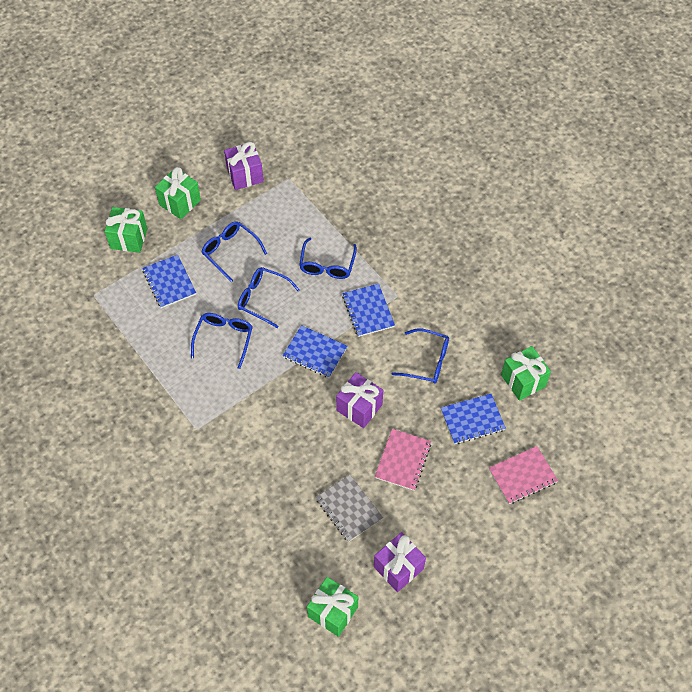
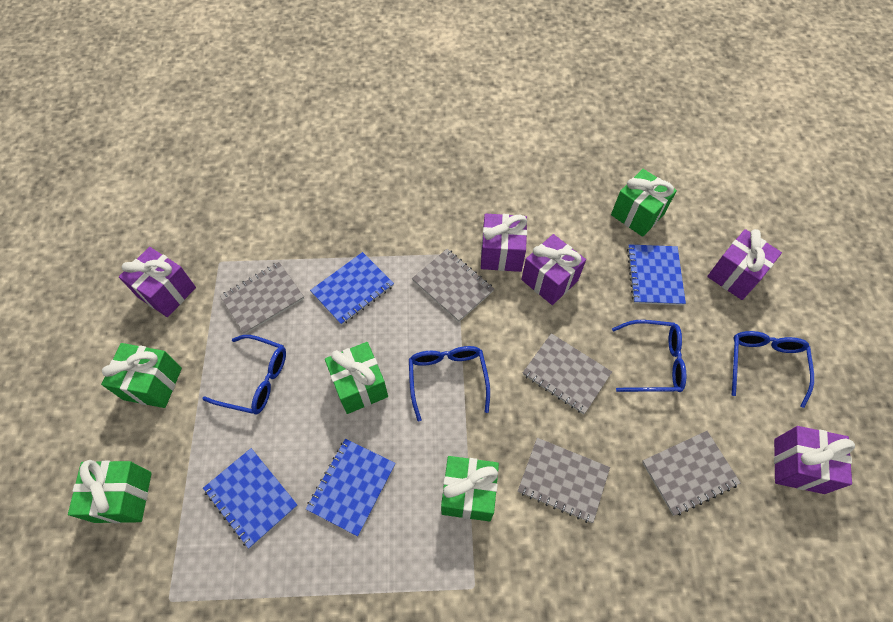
blue glasses: [191,313,253,369] [202,221,267,282] [238,267,300,328] [299,237,357,279] [391,328,449,384] = 5 -> [202,335,286,415] [409,346,490,422] [612,320,686,392] [732,331,814,408] = 4
green gift: [105,207,147,253] [155,167,201,219] [307,577,358,637] [501,346,551,401] = 4 -> [68,460,152,523] [101,343,182,408] [325,342,388,414] [441,456,499,522] [611,169,677,237] = 5
grey notebook: [316,475,383,542] = 1 -> [220,262,304,334] [412,249,494,322] [518,438,610,523] [523,333,612,414] [642,431,741,516] = 5
pink notebook: [375,429,431,491] [489,446,558,504] = 2 -> none = 0
purple gift: [224,142,264,190] [336,372,383,428] [374,532,426,592] = 3 -> [119,247,196,317] [481,214,527,272] [521,234,586,305] [707,229,782,300] [774,426,855,494] = 5

